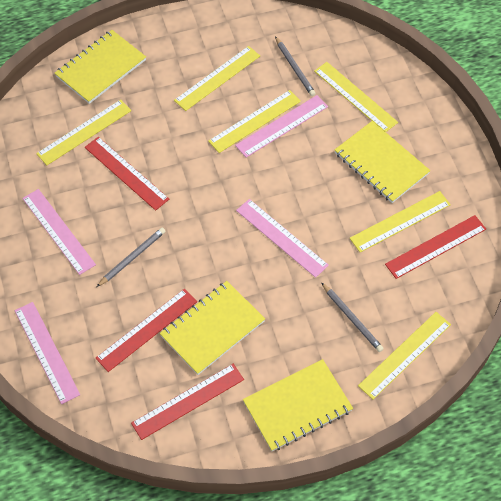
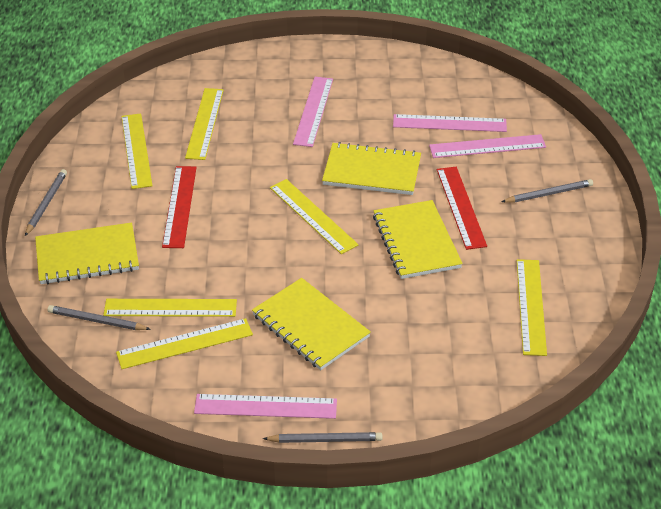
grey pencil: [97,228,166,287] [275,36,316,96] [321,282,384,352] = 3 -> [25,169,67,236] [47,305,151,330] [263,432,383,443] [501,179,593,202] = 4
red ruler: [85,137,169,211] [96,289,197,372] [131,364,244,440] [385,215,486,279] = 4 -> [162,166,197,248] [437,167,487,250] = 2

